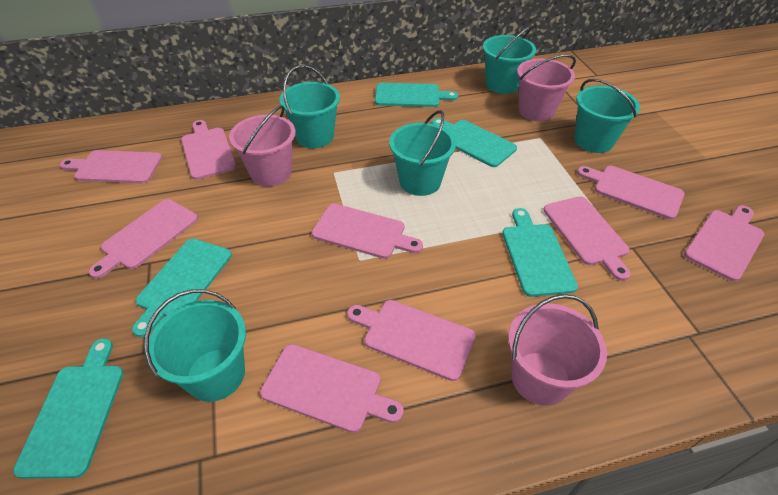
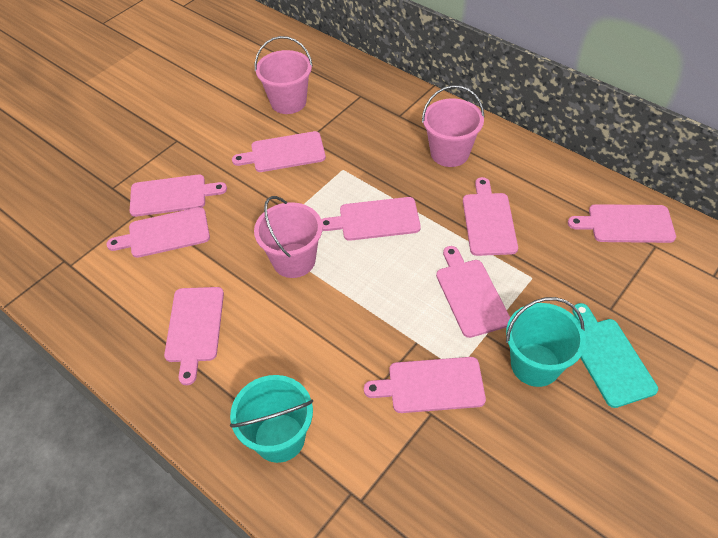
turquoise bucket: [144,289,246,402] [280,65,340,148] [389,110,456,196] [483,25,536,94] [574,79,640,153] = 5 -> [230,375,313,463] [506,297,586,387] = 2
turquoise cutting board: [13,338,124,479] [132,239,232,337] [375,83,458,107] [432,118,517,167] [502,208,578,297] = 5 -> [572,303,658,408] = 1

